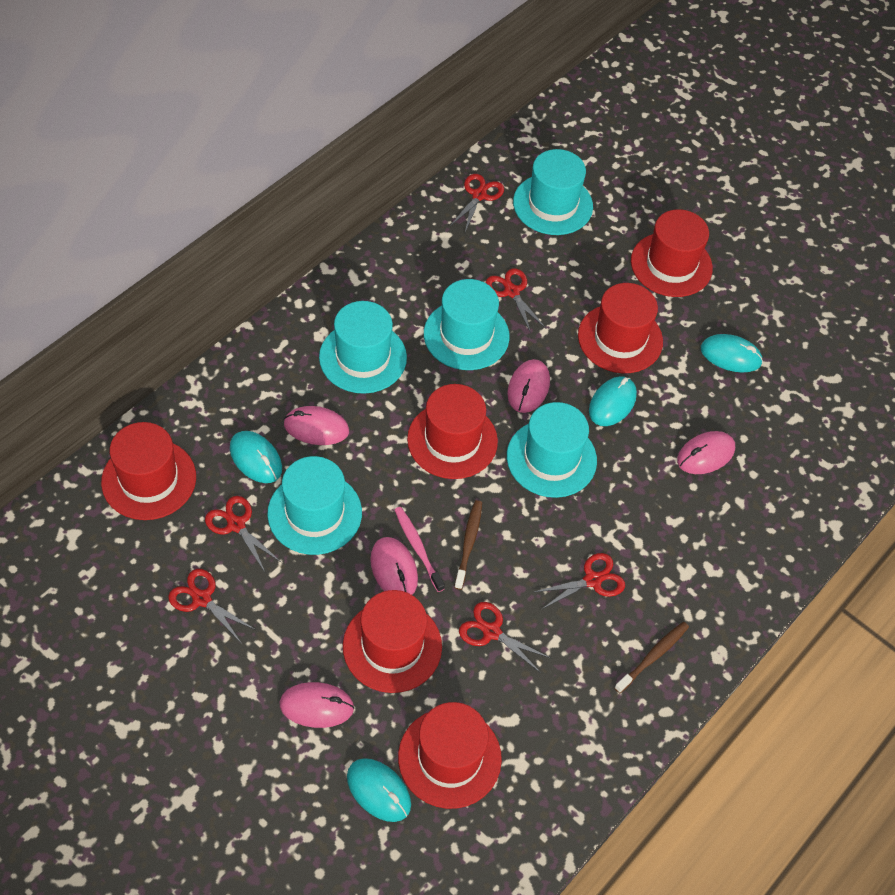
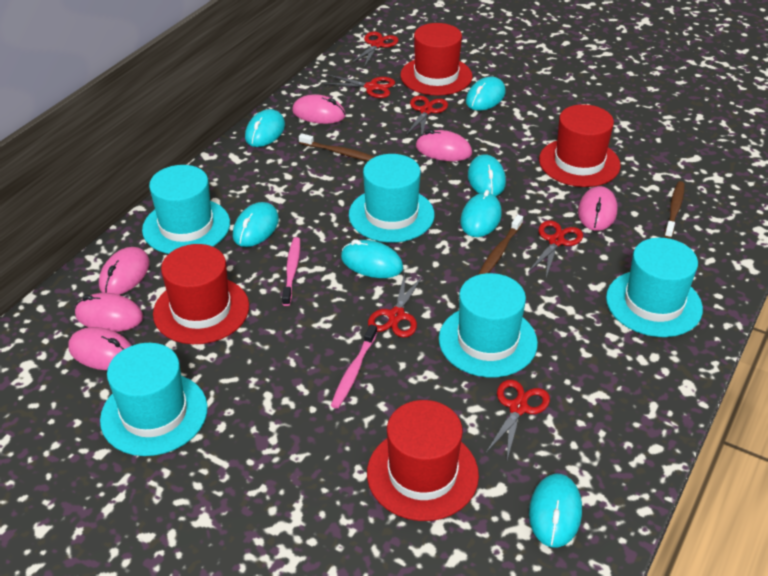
brown toothbrush: [454,500,482,590] [614,622,689,693] = 2 -> [299,133,374,161] [478,215,523,275] [664,181,685,239] = 3
pink mouse: [279,682,354,728] [284,406,349,445] [370,537,418,595] [507,359,550,413] [677,431,735,474] = 5 -> [68,327,132,370] [75,293,143,332] [99,247,150,295] [292,94,346,124] [416,129,472,161] [578,186,617,231] = 6
pink toothbrush: [395,507,445,592] = 1 -> [282,237,300,306] [331,324,377,409] = 2
red hat: [101,422,196,520] [343,590,442,693] [398,702,502,809] [407,384,498,479] [578,283,663,373] [631,209,713,297] = 6 -> [153,244,249,344] [367,400,479,521] [400,23,472,95] [539,104,621,187] = 4
turquoise mouse: [230,431,282,483] [347,758,411,822] [589,376,637,426] [701,334,763,373] = 4 -> [233,202,279,247] [245,109,285,147] [341,239,403,278] [460,190,502,237] [466,77,506,110] [468,154,506,196] [529,474,582,547] = 7

